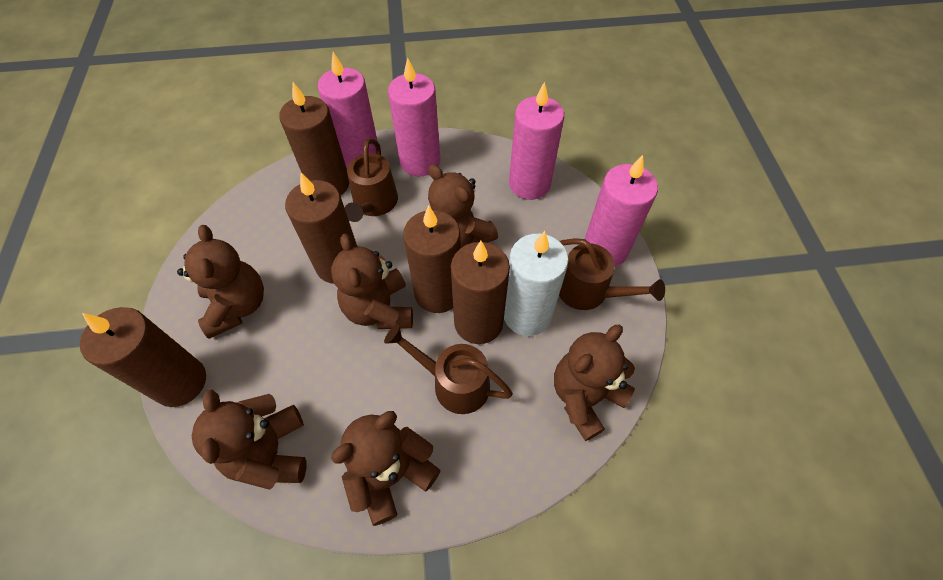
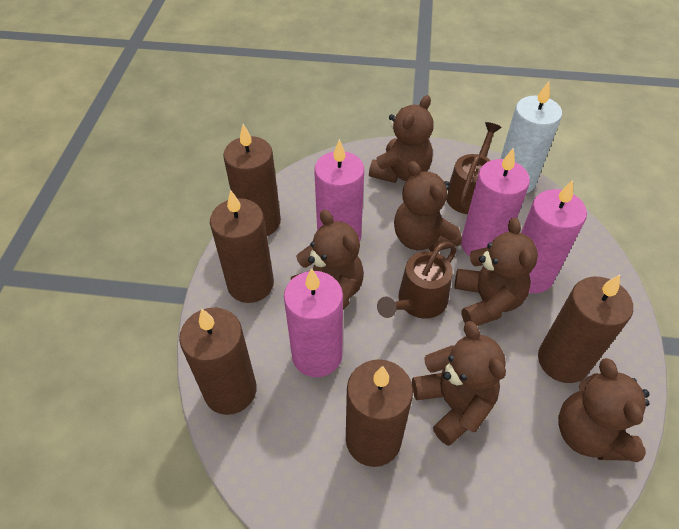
brown watering can: [345,138,398,222] [384,325,513,414] [559,238,665,310] = 3 -> [377,241,457,319] [446,122,502,214] = 2

